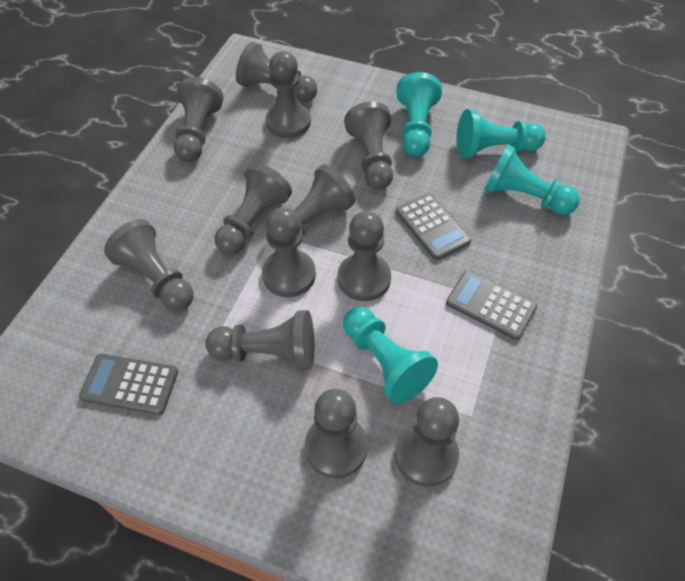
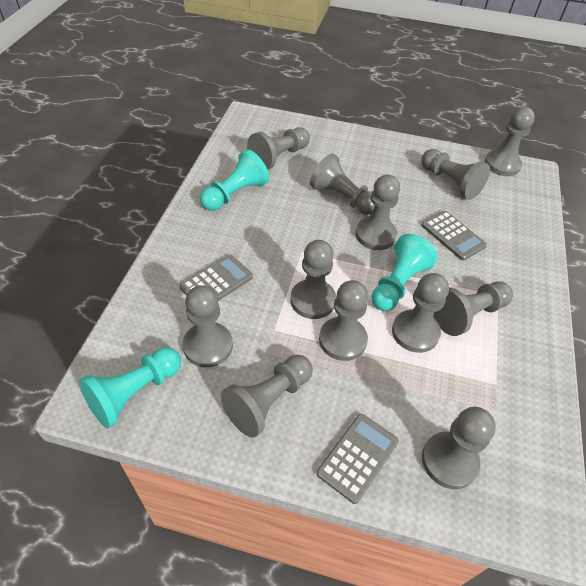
turquoise pawn: [343,307,438,404] [396,72,442,157] [456,109,546,158] [484,145,580,215] = 4 -> [79,347,181,428] [200,149,269,211] [371,234,438,311] = 3

